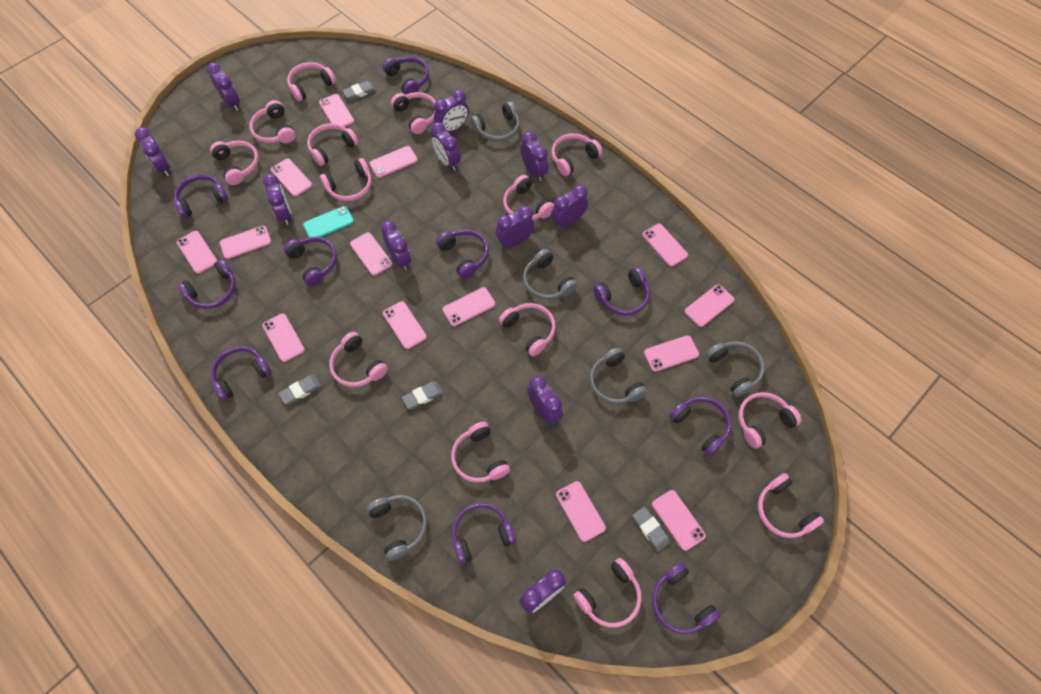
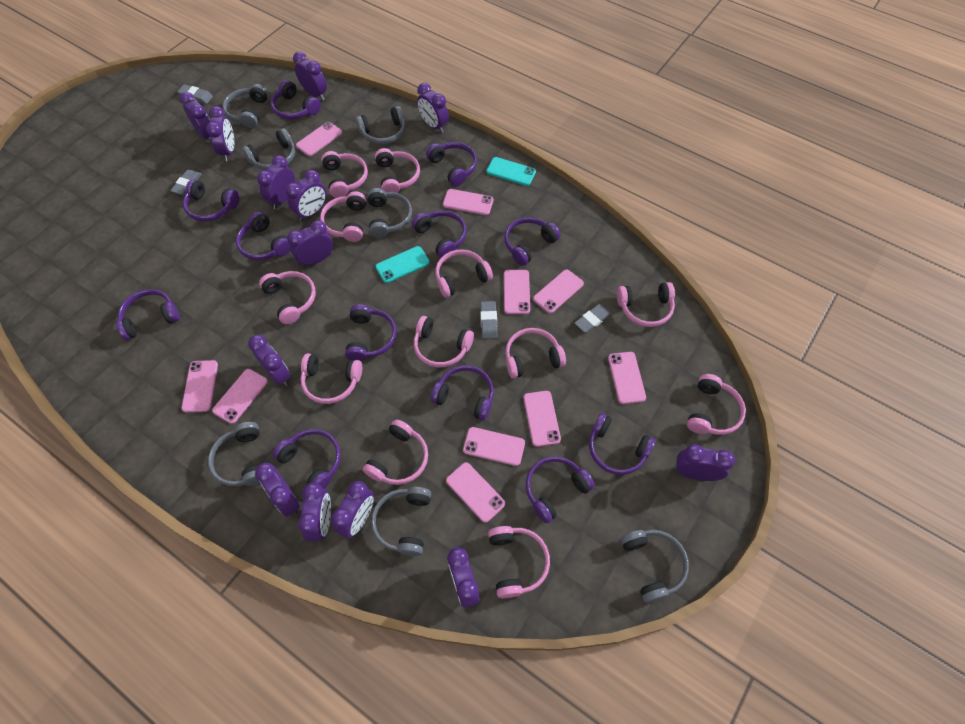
grey headphones: [367,495,427,561] [471,101,520,142] [523,249,578,300] [590,348,647,404] [706,341,765,397] = 5 -> [208,422,261,486] [223,84,268,128] [242,128,295,170] [356,106,405,144] [367,188,412,238] [371,487,431,556] [621,530,689,603] = 7
pink headphones: [210,140,259,185] [249,100,295,143] [287,62,336,102] [307,123,358,166] [320,158,372,201] [329,332,388,387] [391,92,436,134] [451,422,510,483] [499,303,556,357] [503,175,554,220] [552,133,602,176] [573,558,642,628] [739,392,802,449] [758,473,824,538] = 14 -> [259,271,316,324] [301,353,362,404] [320,191,366,242] [321,151,368,198] [363,419,428,485] [375,148,420,193] [414,316,474,368] [435,249,493,298] [488,526,550,598] [505,328,566,379] [617,282,675,327] [687,374,746,435] = 12
pink phone: [177,231,218,274] [220,226,271,259] [262,313,305,362] [271,159,312,197] [319,94,354,130] [350,232,392,276] [369,146,418,178] [383,301,427,349] [442,287,495,326] [556,481,606,542] [642,224,688,267] [644,335,699,372] [652,490,706,551] [685,284,735,327] = 14 -> [182,360,218,412] [212,369,268,424] [296,122,342,156] [443,189,493,215] [446,462,505,523] [463,427,525,466] [504,270,530,314] [523,391,561,447] [533,269,584,313] [608,352,646,404] = 10
purple clock: [135,127,170,176] [207,63,240,111] [263,174,292,225] [381,221,411,271] [431,122,461,171] [434,90,469,132] [496,206,535,248] [519,569,566,614] [521,132,548,181] [527,376,563,424] [551,185,588,229] = 11 -> [180,92,211,141] [206,106,234,161] [248,335,291,386] [255,463,300,516] [257,155,295,209] [285,170,327,221] [287,220,333,267] [293,52,327,100] [298,483,331,542] [331,481,374,538] [417,83,449,133] [447,547,480,608] [676,444,735,481] = 13
purple headphones: [174,174,228,218] [177,259,236,309] [211,346,272,401] [284,237,337,286] [383,56,429,95] [436,229,489,279] [452,503,516,564] [594,267,650,315] [652,562,720,634] [669,397,731,456] = 10 -> [116,289,180,340] [183,179,240,222] [236,212,290,261] [271,80,321,120] [273,429,341,489] [345,304,397,361] [412,210,466,258] [426,142,477,186] [431,365,494,420] [504,217,561,266] [526,456,595,523] [589,413,656,475] = 12
turquoise phone: [303,206,354,237] = 1 -> [375,246,430,283] [486,157,536,186] = 2

